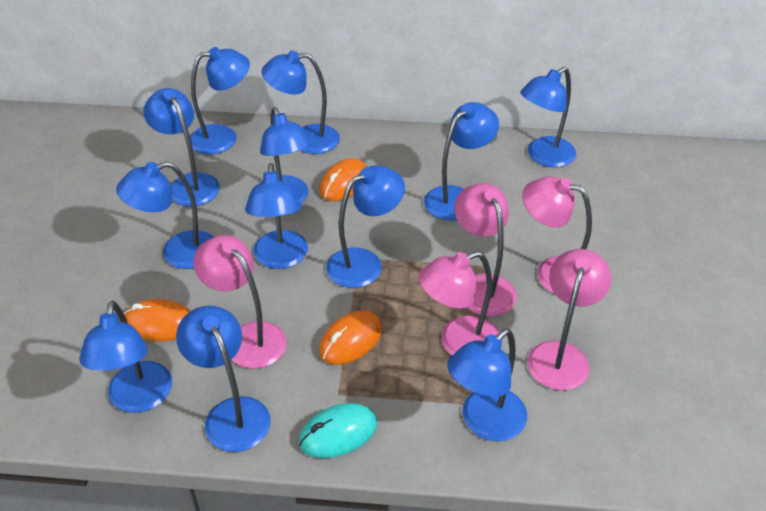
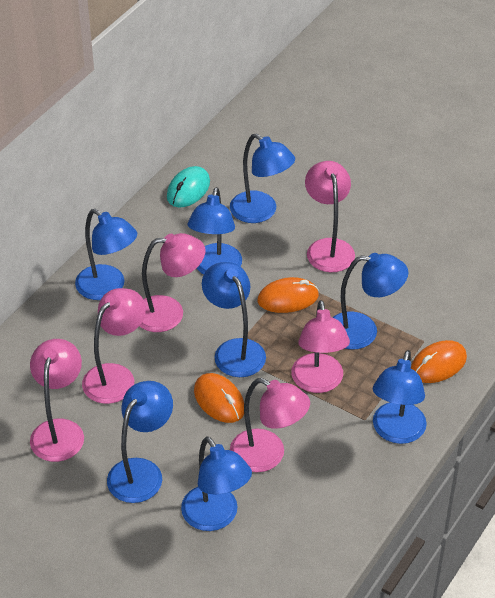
blue lamp: [79,301,172,413] [116,162,213,269] [143,88,220,206] [176,306,271,452] [190,47,250,154] [245,163,308,269] [260,107,311,203] [262,51,340,154] [326,165,405,288] [424,102,499,220] [447,328,527,442] [520,67,576,167] = 12 -> [75,209,137,300] [107,381,173,503] [181,436,252,531] [188,187,242,274] [202,262,266,377] [230,133,295,223] [333,253,409,350] [373,350,427,444] = 8
pink lamp: [193,235,287,369] [418,251,499,355] [454,183,517,316] [522,176,592,294] [527,249,612,390] = 5 -> [30,339,84,462] [82,288,146,404] [140,233,205,332] [230,378,310,472] [291,300,350,393] [305,161,355,272] = 6

